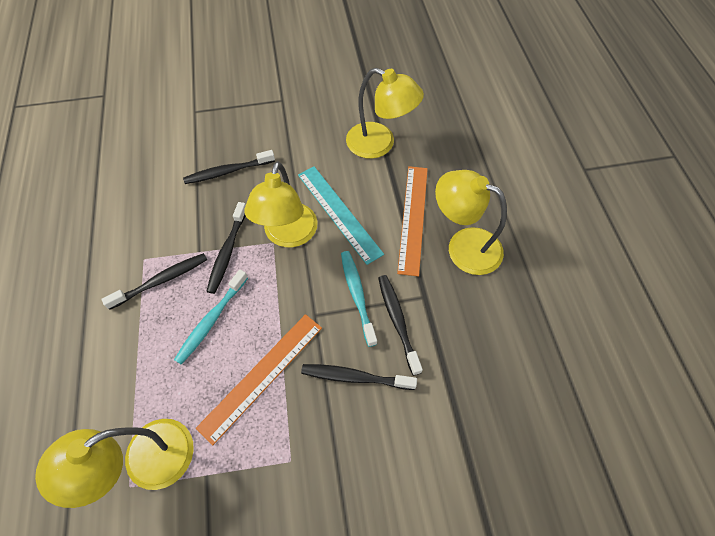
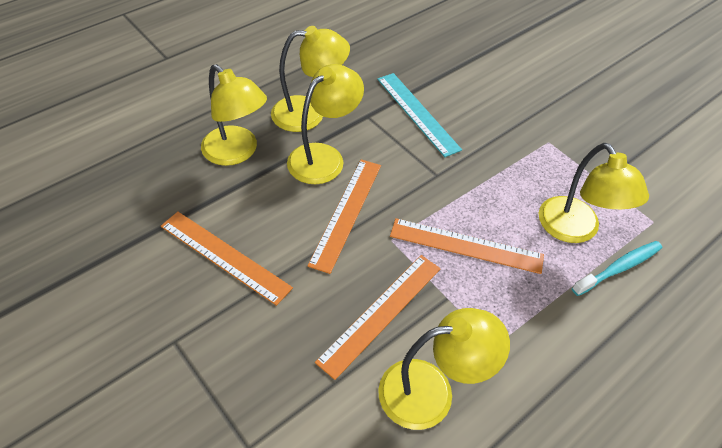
black toothbrush: [101,253,207,310] [183,150,275,184] [206,202,246,294] [301,364,417,390] [378,275,423,376] = 5 -> none = 0
orange ruler: [196,314,322,445] [397,166,428,277] = 2 -> [161,212,293,306] [307,159,381,274] [315,255,441,380] [390,218,544,274] = 4
turquoise toothbrush: [174,269,248,365] [341,251,377,347] = 2 -> [572,241,662,296] = 1
yellow lamp: [35,419,194,508] [244,161,318,247] [346,68,424,159] [435,170,507,275] = 4 -> [201,64,267,166] [271,26,350,132] [287,64,364,184] [378,308,510,430] [539,143,649,243] = 5

